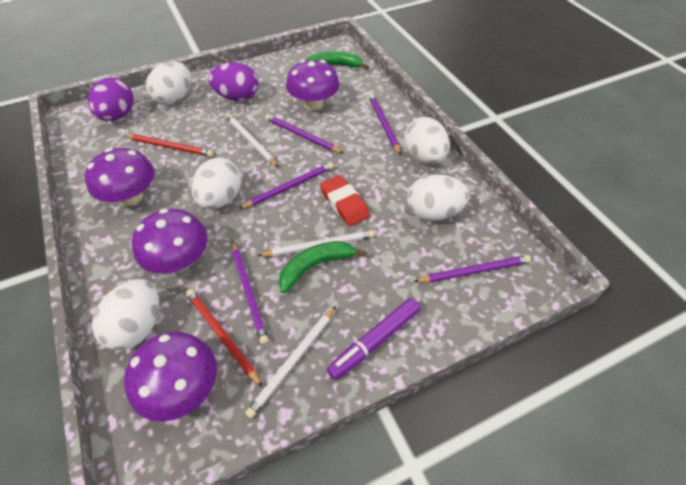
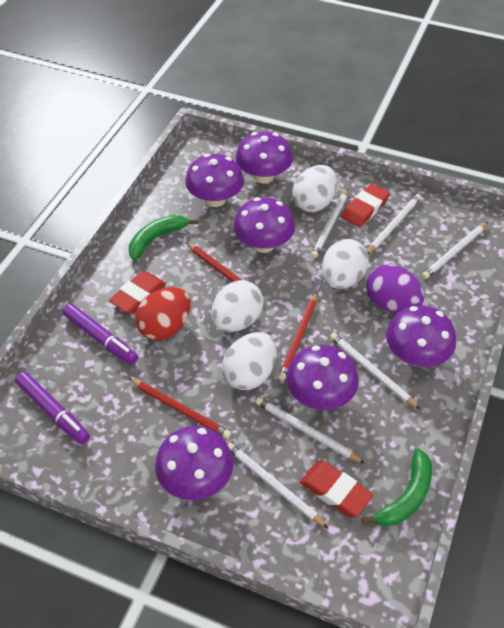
purple egg: [88,78,134,121] [208,62,258,101] = 2 -> [366,264,424,312] = 1
purple marker: [327,298,420,380] = 1 -> [15,372,90,444] [63,304,138,365] = 2
purple mushroom: [85,148,155,206] [124,332,217,422] [132,209,208,274] [286,60,340,110] = 4 -> [155,426,233,500] [185,154,244,207] [233,197,295,253] [236,131,293,184] [286,345,359,410] [386,305,456,367] = 6
purple pencil: [231,241,269,345] [239,162,334,209] [265,114,343,153] [369,94,401,155] [413,255,531,283] = 5 -> none = 0
red egg: none = 0 -> [135,287,191,341] = 1
red eraser: [320,175,370,226] = 1 -> [109,271,166,314] [300,461,373,517] [342,183,390,227] = 3
red pencil: [124,134,214,157] [186,289,263,387] = 2 -> [128,378,231,439] [186,242,264,299] [278,292,317,381] = 3
white egg: [92,279,159,350] [146,62,191,105] [192,157,241,209] [404,117,450,164] [407,174,470,221] = 5 -> [211,280,264,332] [222,332,277,390] [292,165,337,212] [322,239,369,289] = 4
white pencil: [225,113,278,167] [245,306,336,419] [257,230,374,257] = 3 -> [228,443,328,528] [255,397,365,464] [311,189,348,258] [330,333,420,410] [367,194,421,254] [422,222,488,279] = 6

